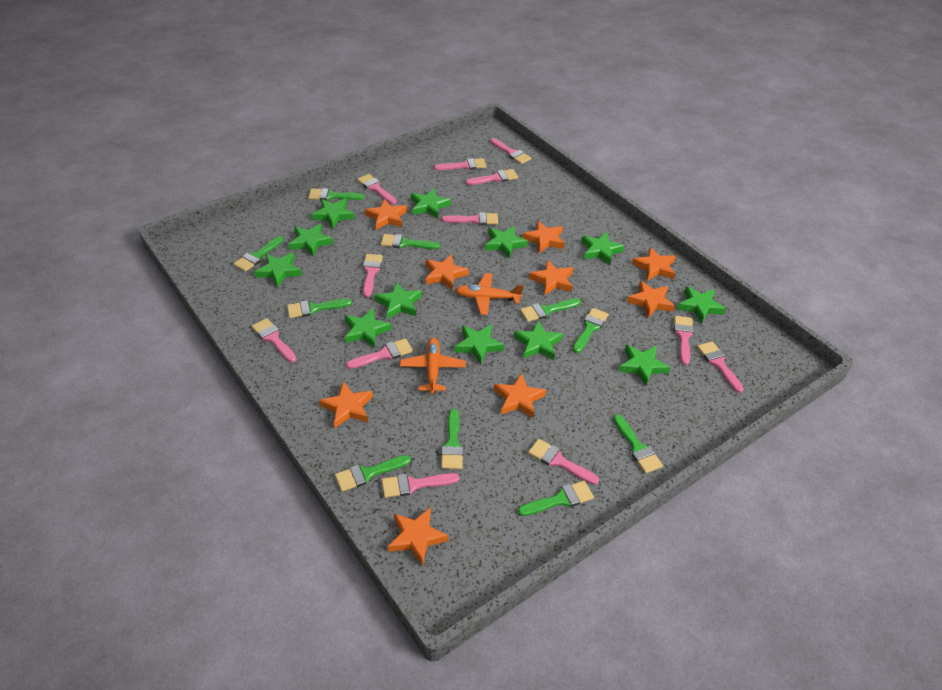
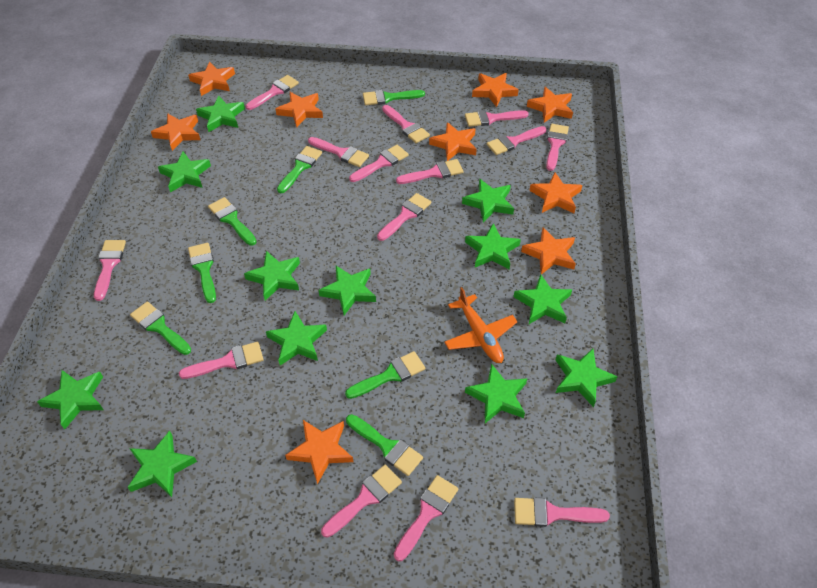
green brush: [233,236,284,272] [287,299,352,318] [308,188,365,201] [335,455,411,492] [381,234,440,249] [441,409,463,469] [518,481,594,516] [520,298,581,322] [573,308,609,353] [613,414,663,473] = 10 -> [130,301,191,355] [188,243,216,303] [208,197,257,245] [277,146,322,193] [345,351,425,399] [346,414,423,476] [363,90,425,105] = 7
orange plane: [400,338,466,394] [455,273,523,315] = 2 -> [444,287,517,363] = 1
pink brush: [251,318,296,362] [346,338,413,369] [357,174,397,204] [363,254,383,297] [381,473,459,498] [434,158,487,170] [441,212,498,225] [465,169,518,185] [490,138,531,164] [528,439,599,485] [674,316,694,365] [697,341,744,393] = 12 -> [94,240,126,301] [179,342,263,379] [246,75,299,110] [308,137,369,167] [321,464,402,538] [349,145,409,182] [377,193,431,241] [382,105,430,143] [394,475,458,561] [396,159,464,184] [465,110,529,127] [487,126,546,155] [514,498,610,527] [546,124,569,171] = 14

